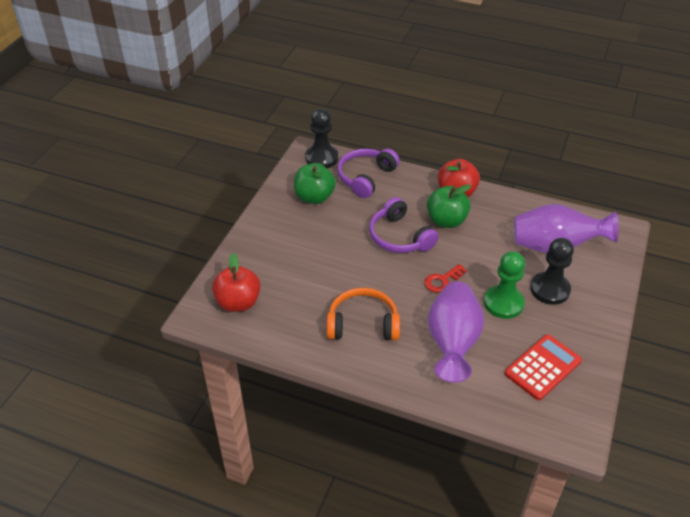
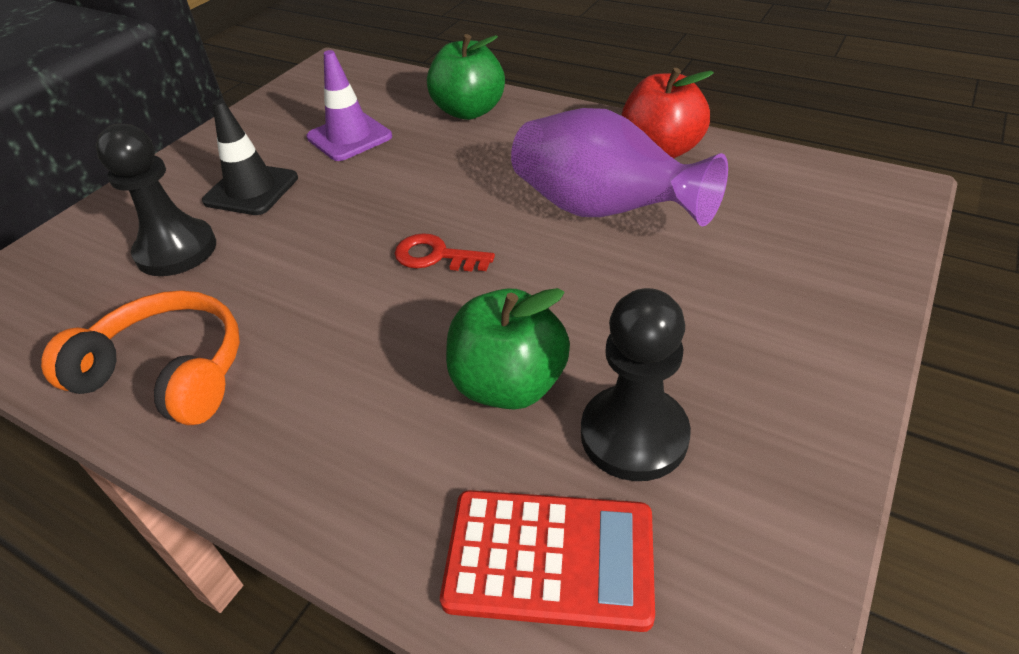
black traffic cone: none = 0 -> [202,100,298,215] = 1
green pawn: [484,251,525,319] = 1 -> none = 0
purple headphones: [337,149,400,198] [369,197,438,253] = 2 -> none = 0
purple traffic cone: none = 0 -> [306,50,392,161] = 1
purple vase: [428,282,484,383] [514,204,619,253] = 2 -> [511,108,728,227] = 1
red apple: [212,253,261,312] [438,159,480,197] = 2 -> [621,68,714,158] = 1

